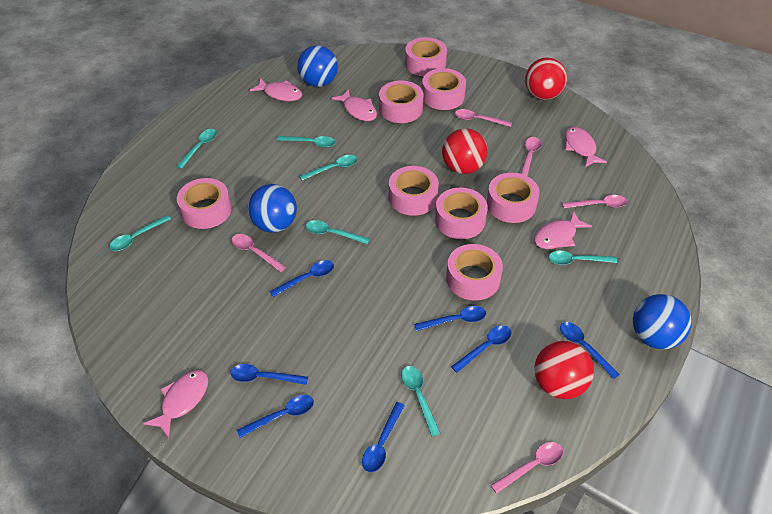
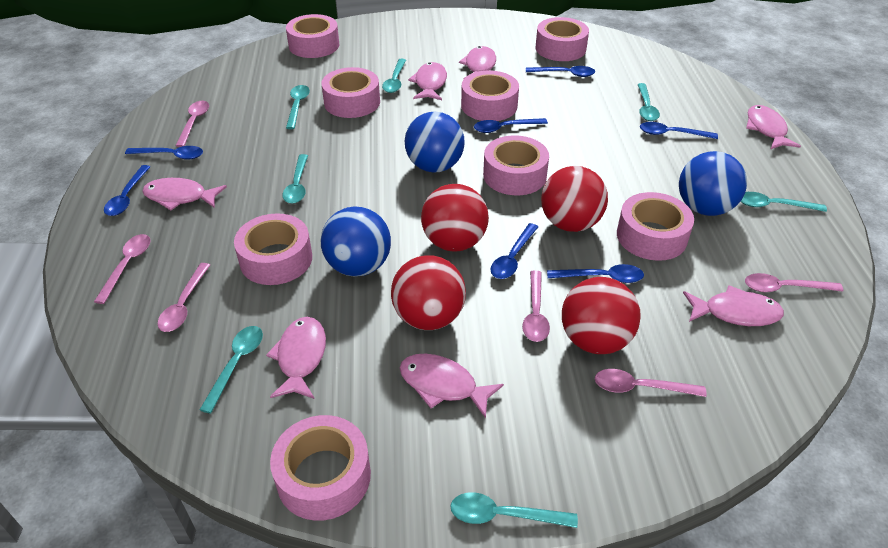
pink fish: [143,370,208,438] [250,78,302,101] [331,89,377,121] [534,211,592,249] [565,127,607,168] = 5 -> [142,178,227,210] [266,317,326,399] [400,354,504,418] [408,62,447,100] [459,46,496,80] [683,285,784,326] [746,105,801,149] = 7
pink spoon: [231,234,286,272] [455,109,512,127] [491,442,563,494] [521,137,541,176] [562,195,627,208] = 5 -> [94,234,151,304] [157,263,210,332] [175,101,209,147] [522,270,550,342] [595,369,707,397] [745,273,843,292] = 6
red ball: [442,128,488,174] [525,58,567,100] [534,341,594,399] = 3 -> [391,255,466,330] [421,184,489,252] [541,166,608,232] [562,277,641,354] = 4

